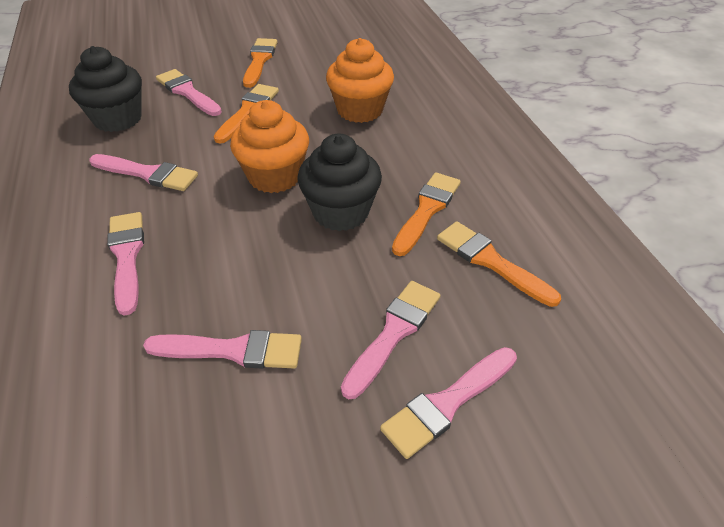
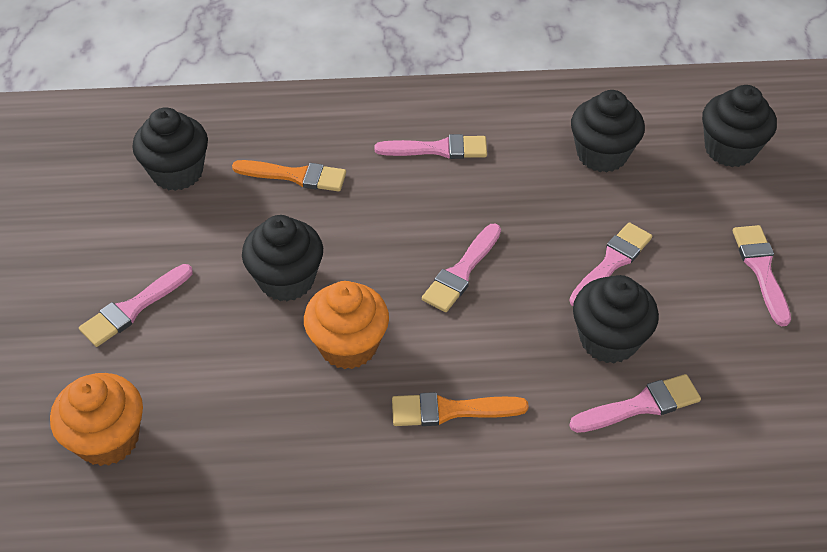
black cupcake: [69,46,142,132] [297,134,382,231] = 2 -> [132,107,208,191] [242,215,323,301] [571,90,645,173] [573,275,659,363] [702,85,777,167] = 5
orange brush: [214,84,279,144] [243,38,278,88] [392,172,461,256] [437,221,561,307] = 4 -> [232,160,346,191] [392,392,529,426] = 2

